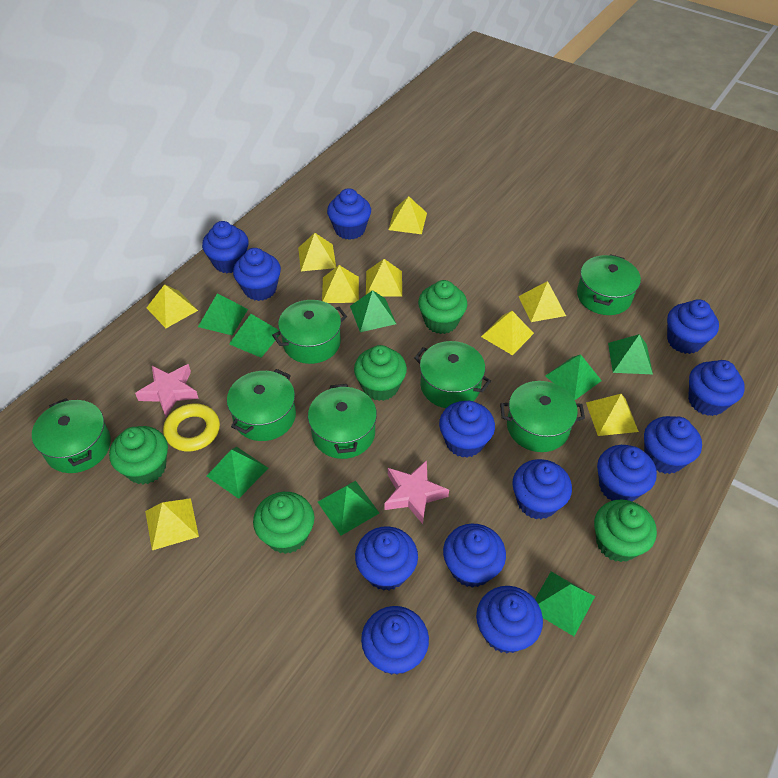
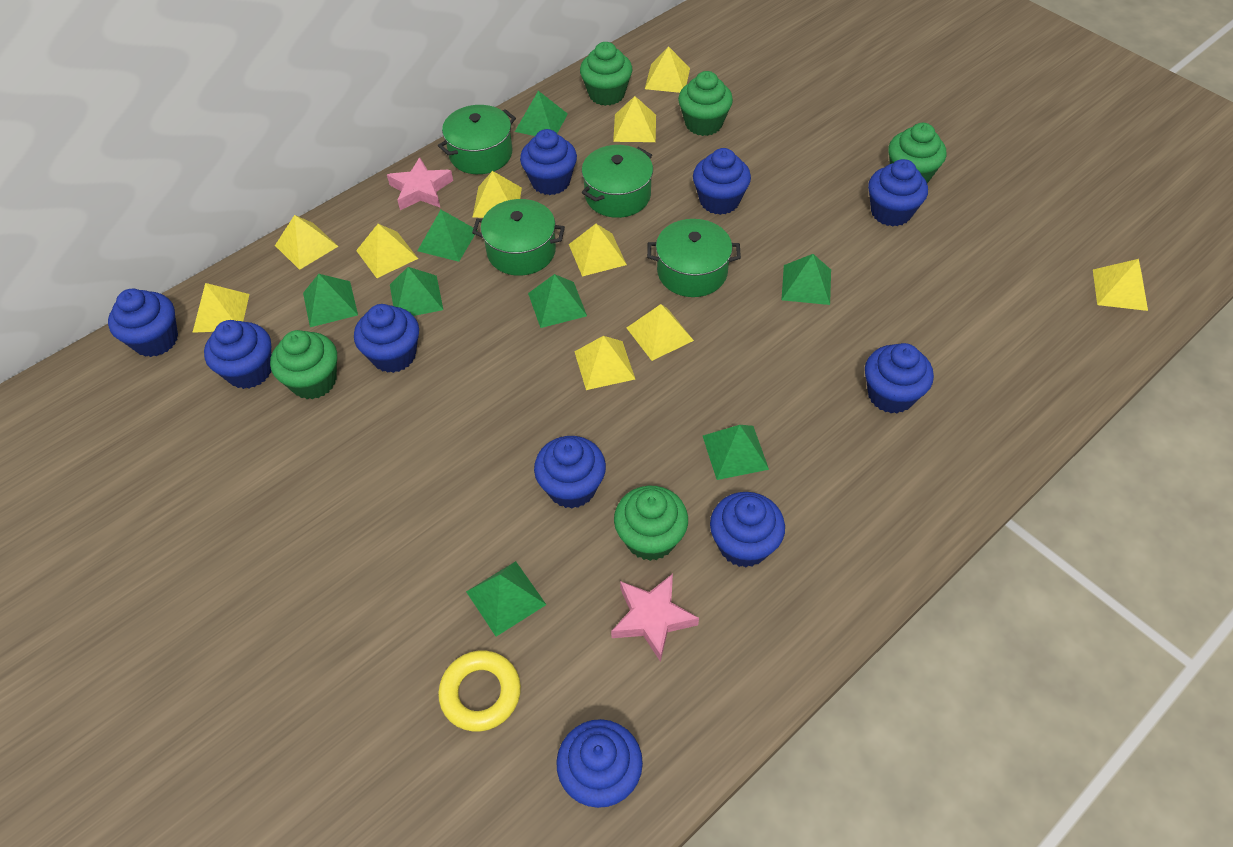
blue cupcake: [202,221,249,273] [233,248,281,301] [327,188,371,240] [355,526,418,591] [361,606,429,675] [439,401,495,458] [443,523,506,588] [476,586,543,653] [512,459,572,519] [597,445,657,502] [644,416,702,474] [667,299,719,354] [688,360,745,416] = 13 -> [108,289,178,357] [204,320,272,389] [354,304,419,373] [520,129,577,195] [534,436,606,509] [556,719,643,808] [693,148,751,215] [710,492,785,567] [865,343,934,413] [868,159,928,227] = 10
green pot: [32,398,111,473] [227,369,296,441] [272,300,347,364] [308,384,377,459] [414,341,491,408] [500,381,585,452] [577,254,641,315] = 7 -> [438,105,516,174] [472,199,565,276] [582,145,653,218] [647,219,741,297] = 4
yellow pyramid: [145,498,199,550] [147,284,198,328] [298,233,336,271] [322,265,359,303] [366,259,402,297] [388,196,427,234] [481,311,534,355] [518,281,566,322] [586,394,639,436] = 9 -> [192,283,249,333] [275,215,338,270] [356,224,418,278] [473,171,522,218] [569,224,627,276] [574,336,635,390] [613,96,656,142] [627,304,694,361] [645,46,690,93] [1093,259,1148,311] = 10

